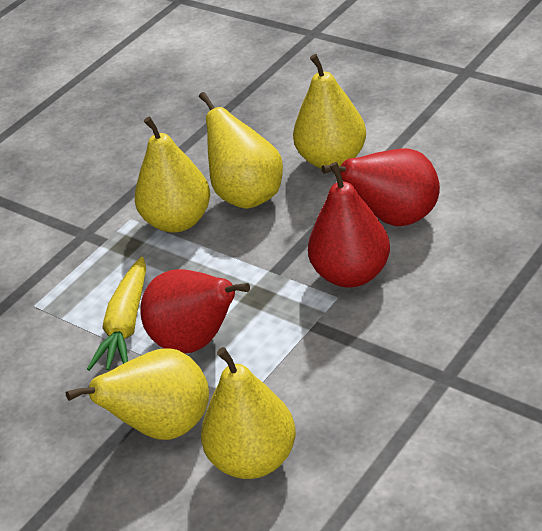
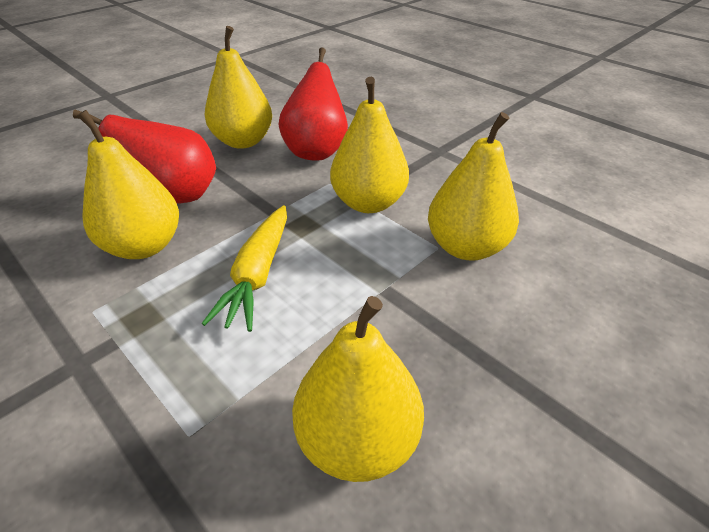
red pear: [140,269,250,354] [308,162,390,287] [321,148,440,226] = 3 -> [73,110,216,203] [278,47,348,161] = 2

